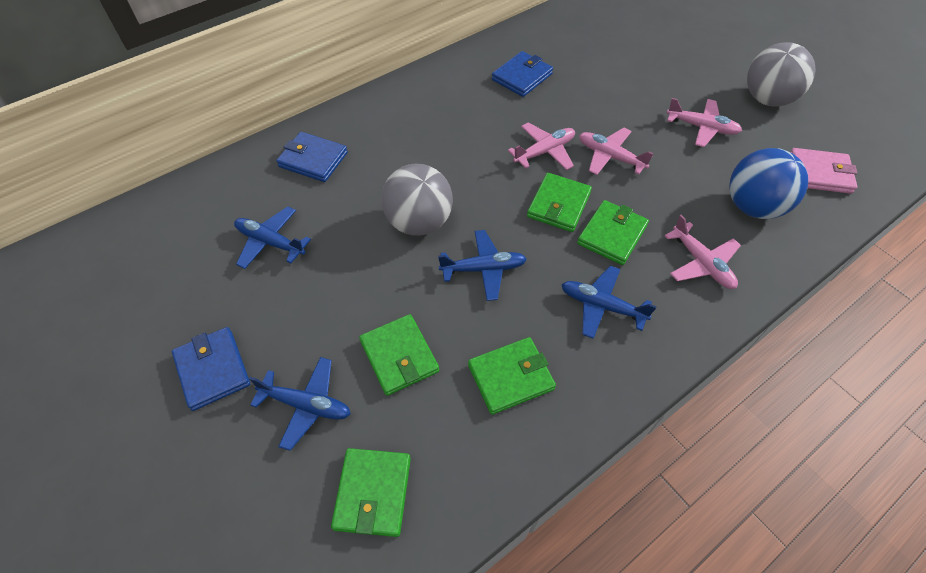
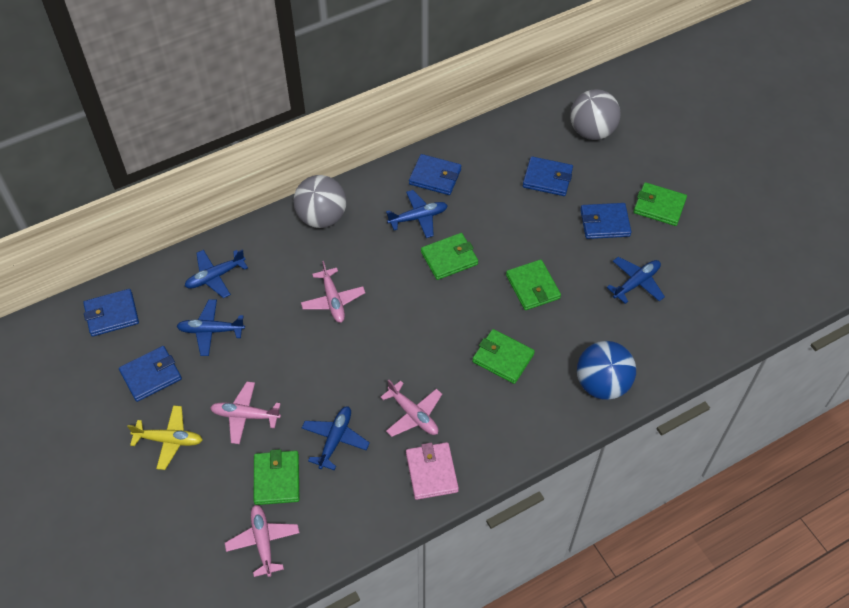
blue plane: [234,207,311,269] [249,357,351,451] [438,230,527,301] [561,266,657,339] = 4 -> [177,299,245,356] [185,249,248,298] [302,406,370,470] [386,190,448,238] [607,257,665,304] = 5
blue wallet: [172,327,250,411] [276,132,348,182] [492,51,553,97] = 3 -> [83,289,139,337] [119,346,182,402] [409,154,461,195] [523,156,573,196] [580,203,631,239] = 5
yellow plane: none = 0 -> [127,405,202,470] = 1

